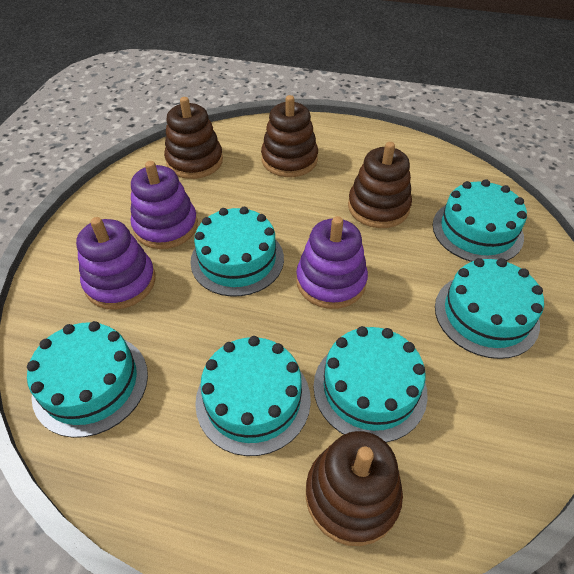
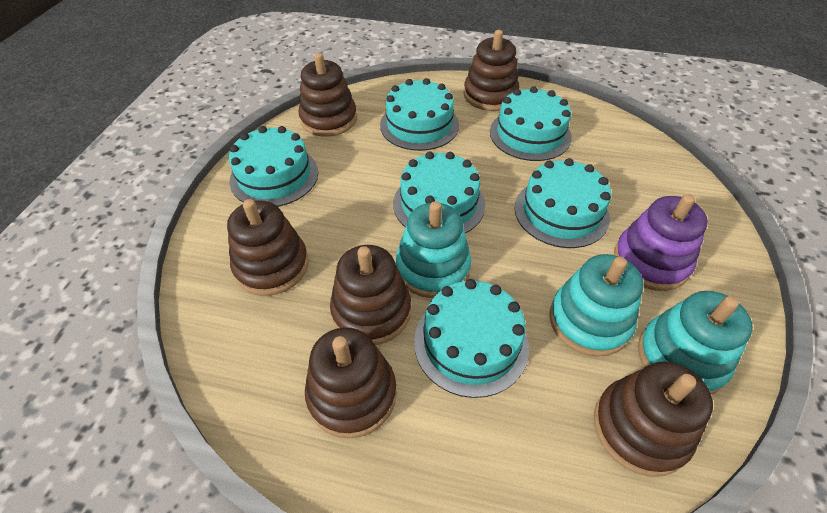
brown stacking toy: [164,97,223,179] [261,95,318,177] [306,431,403,546] [348,142,412,228] = 4 -> [227,199,309,296] [298,53,357,137] [305,327,397,439] [330,245,411,345] [464,30,519,111] [594,361,713,477] = 6
purple stacking toy: [76,217,156,310] [131,161,198,249] [296,216,368,309] = 3 -> [614,194,708,291] = 1
turquoise stacking toy: none = 0 -> [396,201,471,298] [549,254,643,357] [638,291,753,395] = 3

